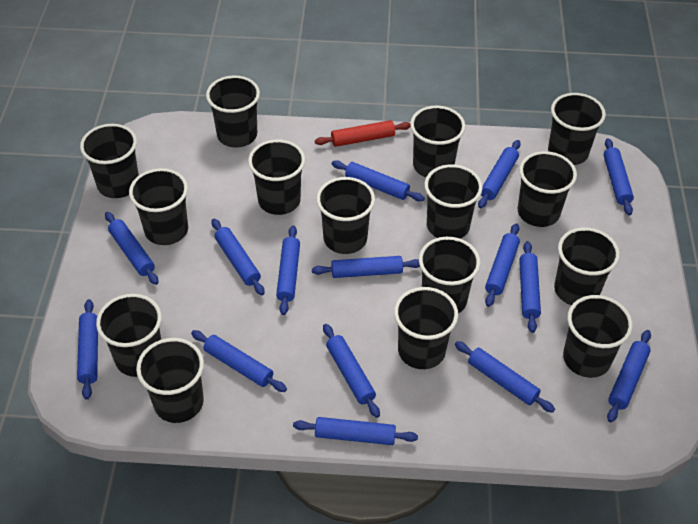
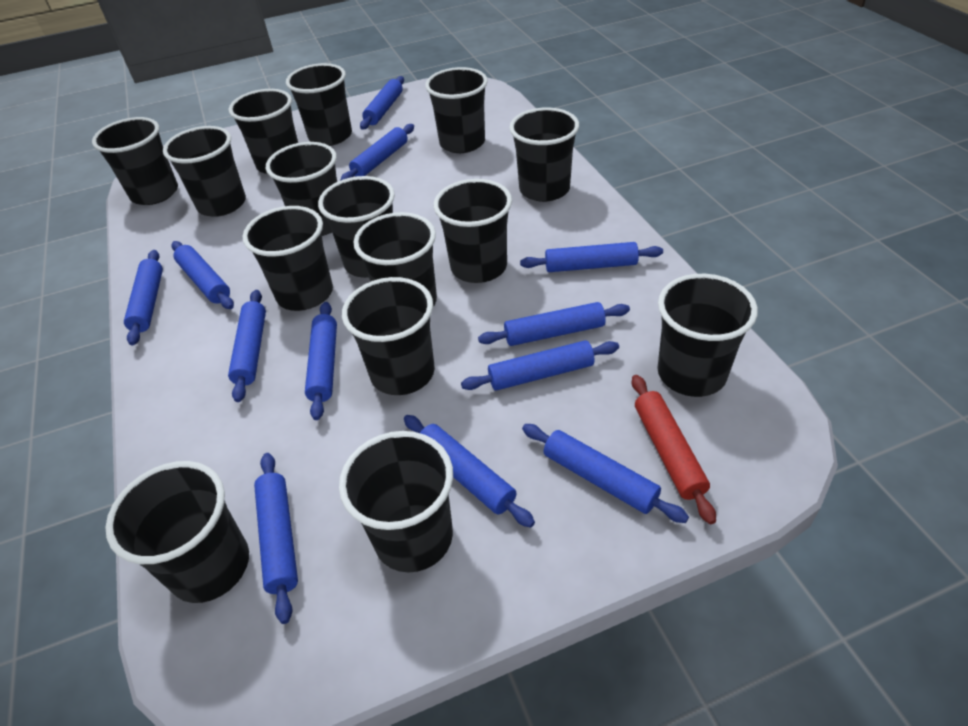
blue rolling pin: [77,299,98,400] [105,212,159,285] [191,330,287,392] [211,219,264,295] [276,226,300,315] [293,417,418,445] [312,256,420,278] [323,324,380,418] [332,160,425,202] [455,341,555,413] [478,140,521,208] [485,223,520,307] [519,241,541,333] [604,138,634,215] [607,330,651,422] = 15 -> [124,250,163,345] [171,241,234,309] [228,290,266,402] [254,453,298,624] [305,302,337,420] [340,124,414,181] [360,76,404,130] [404,415,535,528] [461,340,619,391] [478,302,630,346] [520,242,663,272] [522,424,689,523] = 12

